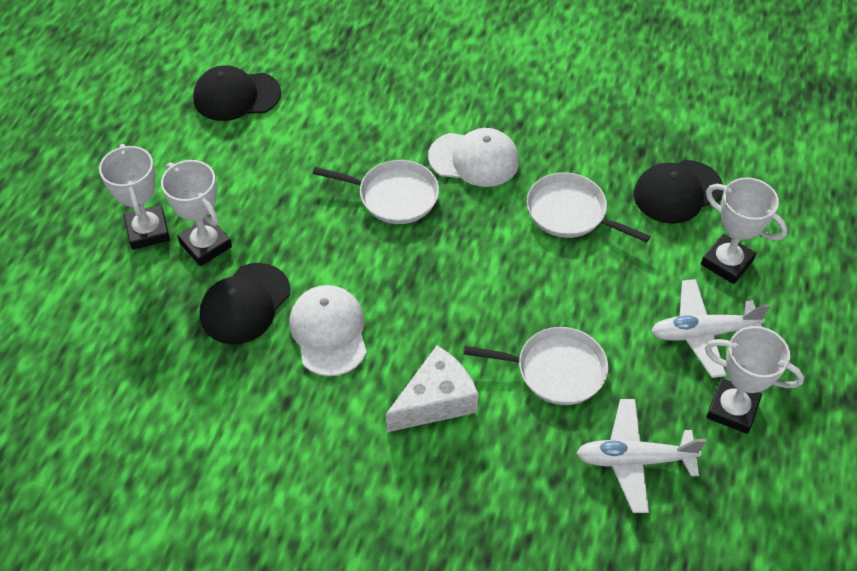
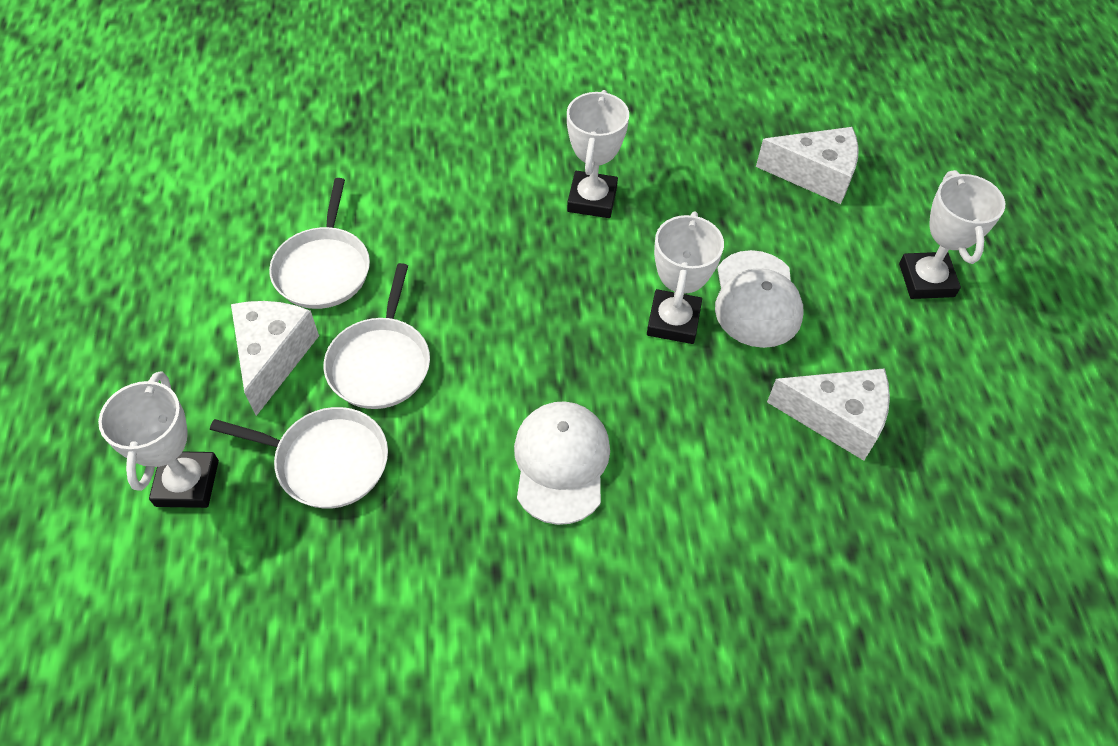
black cap: [193,65,281,121] [200,263,290,344] [634,160,723,224] = 3 -> none = 0
white cheese: [386,346,478,432] = 1 -> [231,301,319,416] [756,127,858,204] [767,368,890,461] = 3
white plane: [576,399,706,513] [651,279,770,378] = 2 -> none = 0

